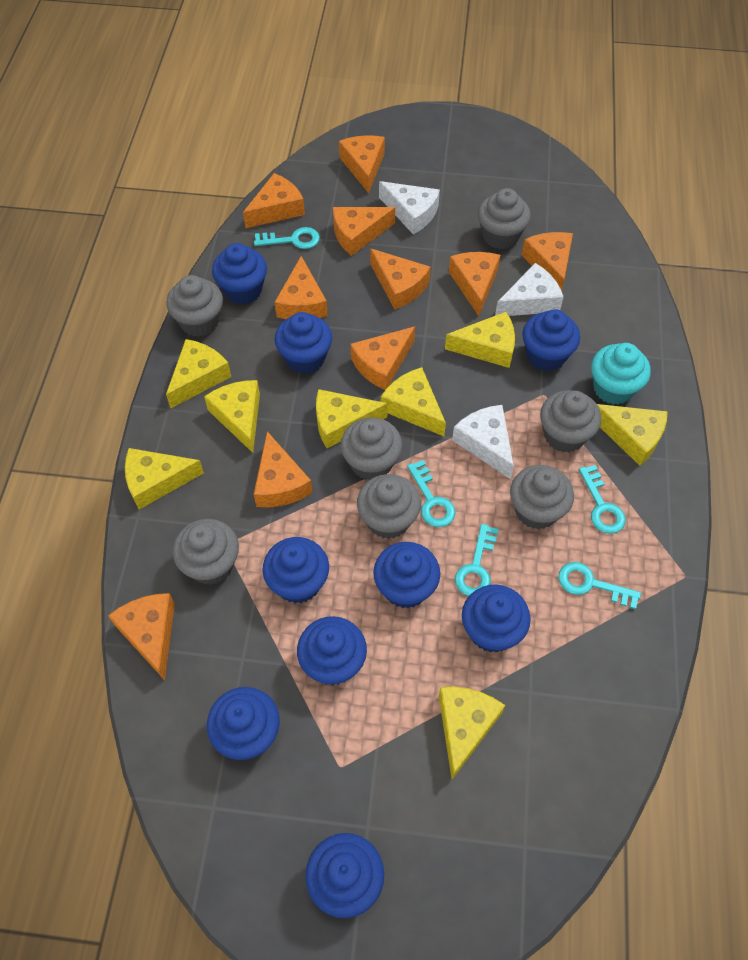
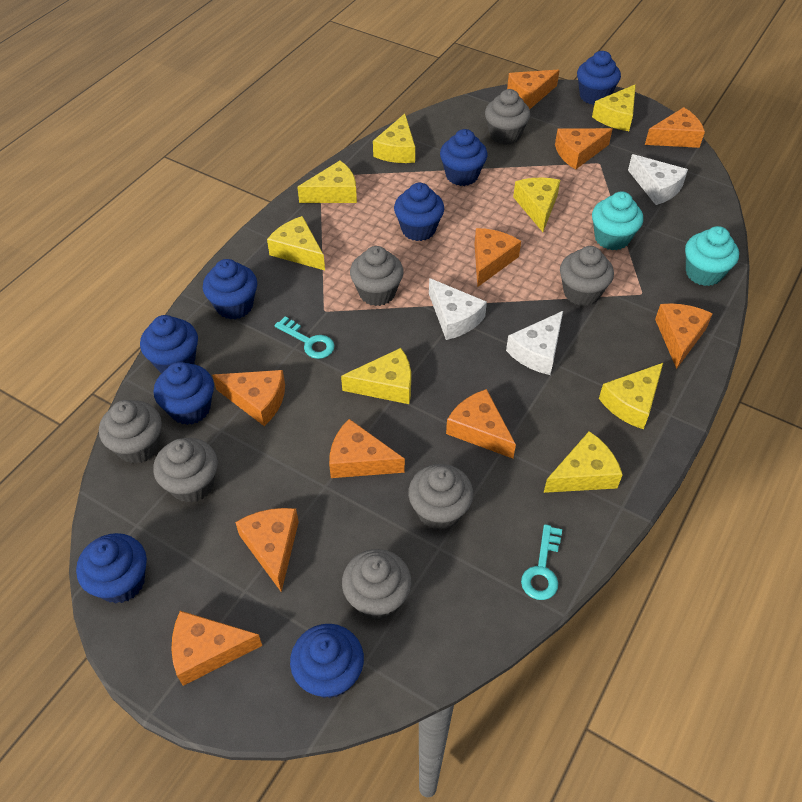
blue cupcake: [207,687,280,760] [212,243,267,305] [262,537,329,603] [275,312,332,374] [297,616,367,686] [305,833,384,918] [373,542,440,608] [462,585,531,652] [522,309,580,371] = 9 -> [76,533,147,603] [140,315,198,374] [153,362,214,425] [203,259,257,320] [290,624,364,699] [394,183,444,241] [440,129,488,186] [577,51,621,105] = 8
turquoise cupcake: [591,343,651,405] = 1 -> [592,191,643,250] [685,226,739,286] = 2
turquoise key: [254,227,320,249] [407,460,456,527] [455,524,499,596] [559,562,641,609] [579,465,626,534] = 5 -> [274,316,335,359] [521,524,562,600] = 2

